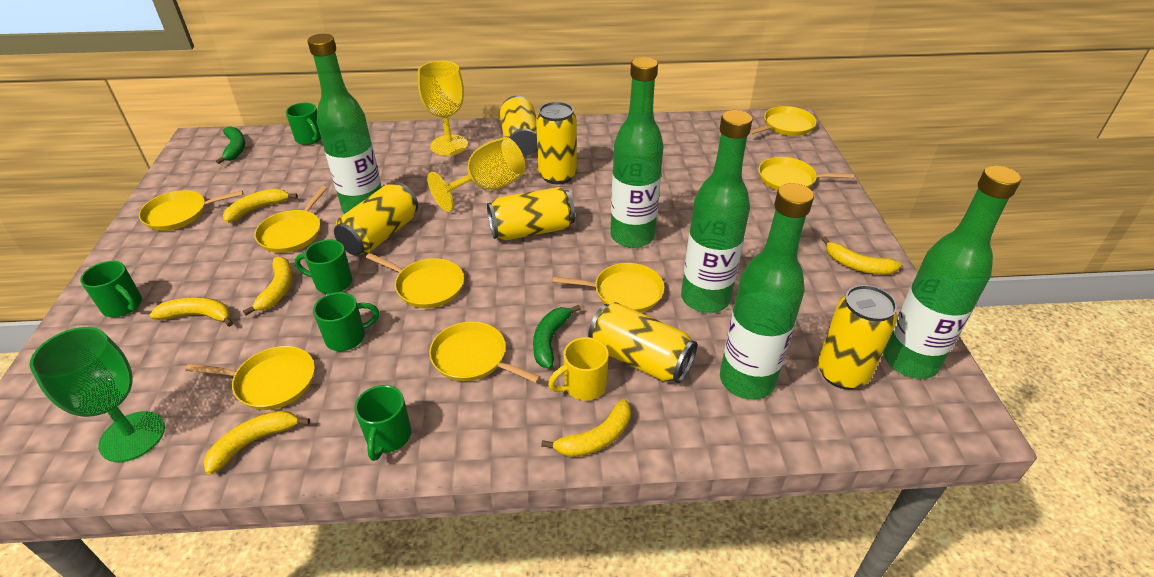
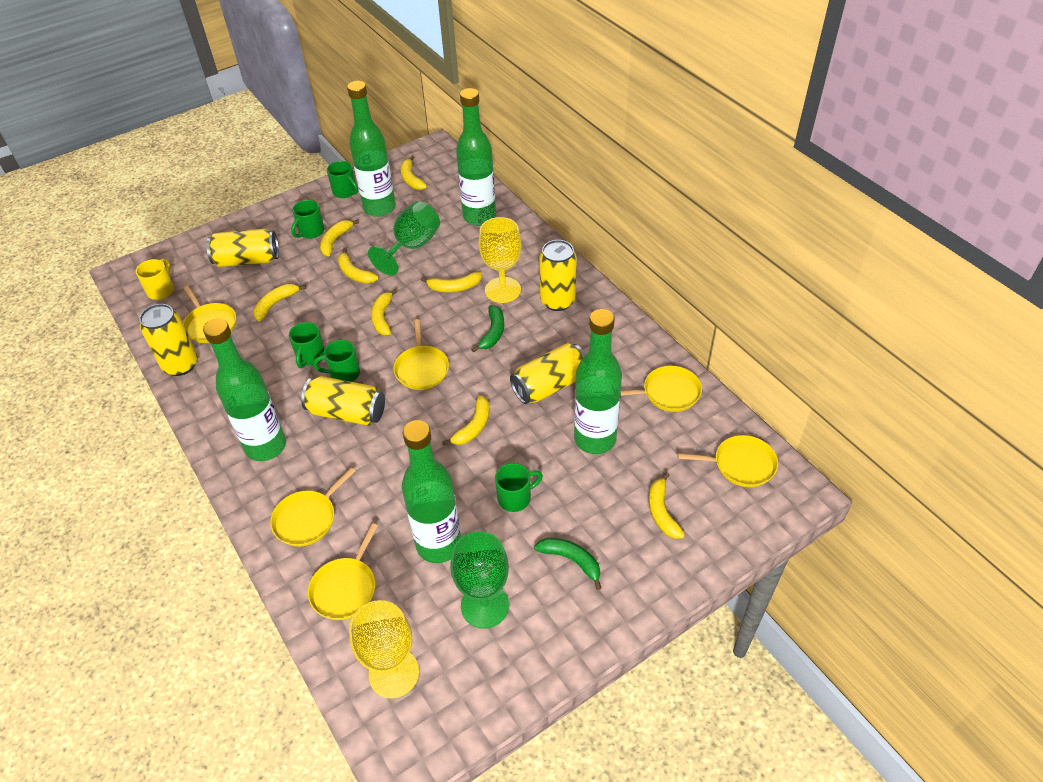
green goblet: [29,327,165,462] = 1 -> [368,201,440,276] [450,531,509,629] = 2
yellow banana: [149,297,233,327] [204,410,310,474] [223,189,298,223] [243,257,293,315] [541,399,631,457] [822,237,901,275] = 6 -> [253,284,306,321] [320,220,359,256] [338,248,378,284] [371,289,398,335] [401,156,427,190] [421,272,482,292] [442,395,490,445] [649,472,685,539] = 8
yellow can: [334,182,418,255] [487,187,575,240] [500,96,537,156] [536,102,577,184] [588,302,697,383] [818,285,897,389] = 6 -> [139,304,198,376] [206,229,279,267] [301,376,385,426] [510,343,586,404] [539,240,577,311] = 5
yellow pan: [139,190,243,231] [185,346,315,410] [254,186,327,253] [366,253,464,308] [429,321,541,383] [553,263,664,312] [750,106,816,136] [759,157,854,190] = 8 -> [183,286,236,343] [270,468,355,547] [308,523,378,620] [393,319,449,390] [621,366,702,412] [678,435,778,487] = 6

